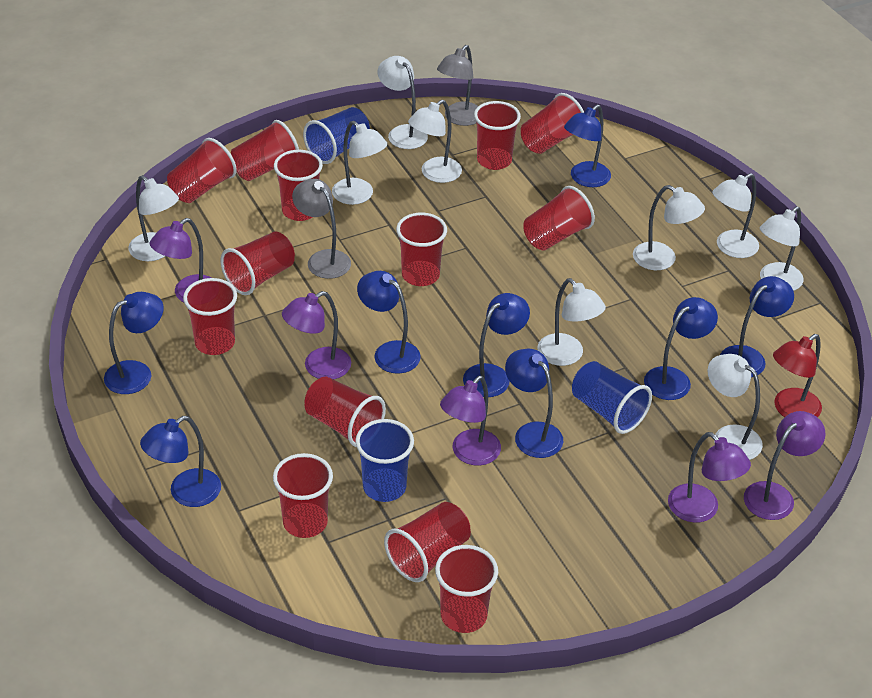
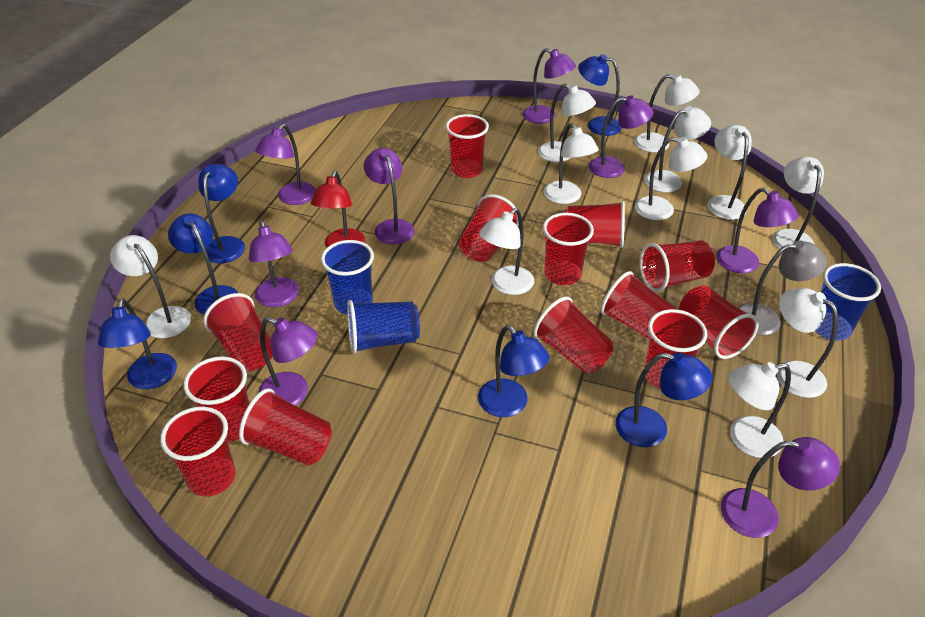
blue lamp: [104,292,163,394] [140,416,221,507] [357,271,421,374] [463,293,530,397] [505,349,563,458] [564,105,611,187] [644,297,718,400] [720,276,794,377] = 8 -> [98,298,177,389] [168,213,238,315] [198,164,245,263] [478,325,550,417] [578,54,622,136] [615,353,712,447] = 6
grey lamp: [292,179,351,279] [437,45,478,126] = 2 -> [738,240,827,335] = 1
purple lamp: [150,218,212,302] [282,291,351,380] [440,376,501,466] [668,432,751,523] [744,411,826,520] = 5 -> [249,220,299,307] [255,124,316,205] [258,317,318,406] [364,148,415,244] [523,48,576,124] [589,95,653,178] [716,188,798,273] [721,437,840,538] = 8
white lamp: [128,175,179,261] [332,121,387,205] [378,56,428,149] [408,100,462,183] [537,278,606,366] [633,185,705,270] [708,354,763,460] [712,173,759,258] [760,206,804,291] = 9 -> [110,235,191,338] [479,208,534,295] [538,84,596,162] [544,123,599,204] [634,74,700,153] [635,137,708,220] [644,106,711,193] [707,125,752,220] [729,362,791,458] [772,157,824,249] [777,288,838,398] = 11

